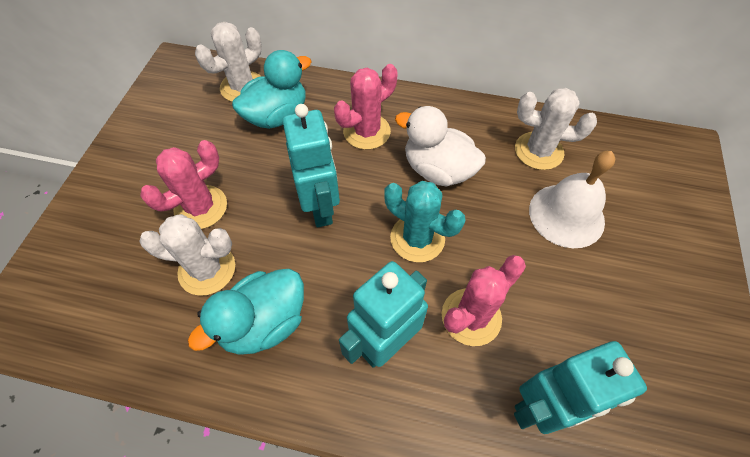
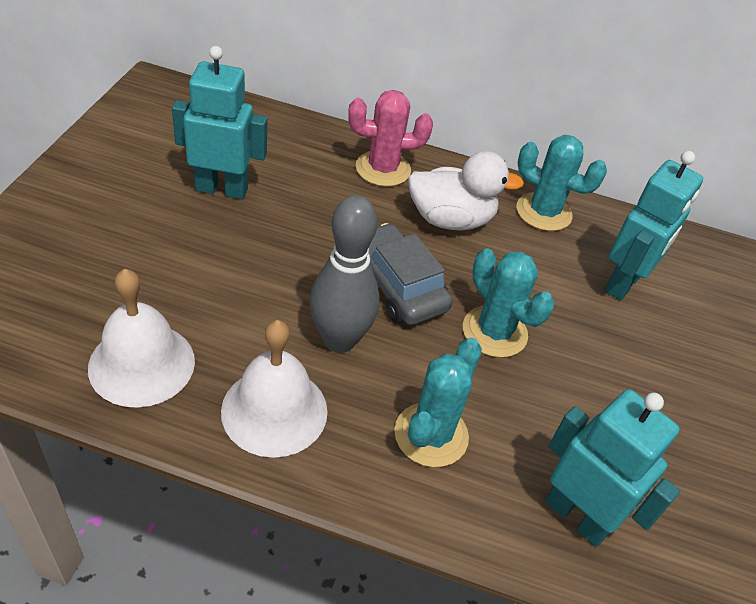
grey bowling pin: none = 0 -> [309,195,380,353] = 1
grey car: none = 0 -> [368,223,453,325] = 1
pink cactus: [140,140,227,229] [334,64,398,150] [442,255,526,346] = 3 -> [348,90,433,187] = 1
turquoise cactus: [384,181,466,262] = 1 -> [394,338,482,467] [463,248,554,358] [516,135,607,231] = 3
turquoise duck: [188,269,304,355] [232,50,312,129] = 2 -> none = 0
white bell: [529,151,615,248] = 1 -> [88,269,195,408] [221,320,328,458] = 2
white cactus: [139,214,235,296] [195,22,262,102] [515,88,597,170] = 3 -> none = 0

